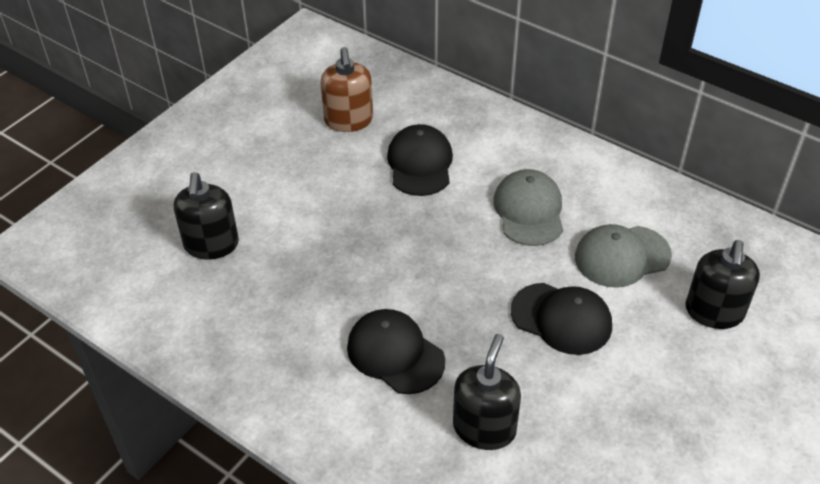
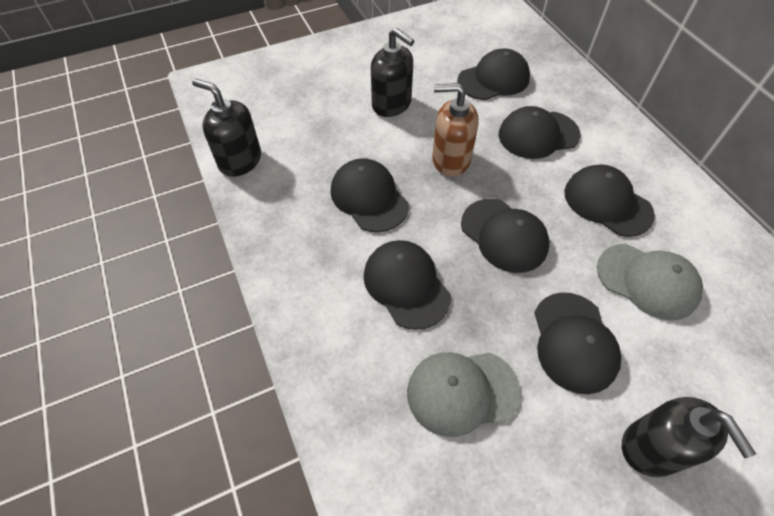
black cap: [347,309,445,394] [387,124,453,196] [511,283,612,355] = 3 -> [330,158,409,232] [363,240,451,330] [457,48,530,100] [461,199,550,273] [499,106,581,159] [534,292,621,394] [564,164,655,237] = 7

